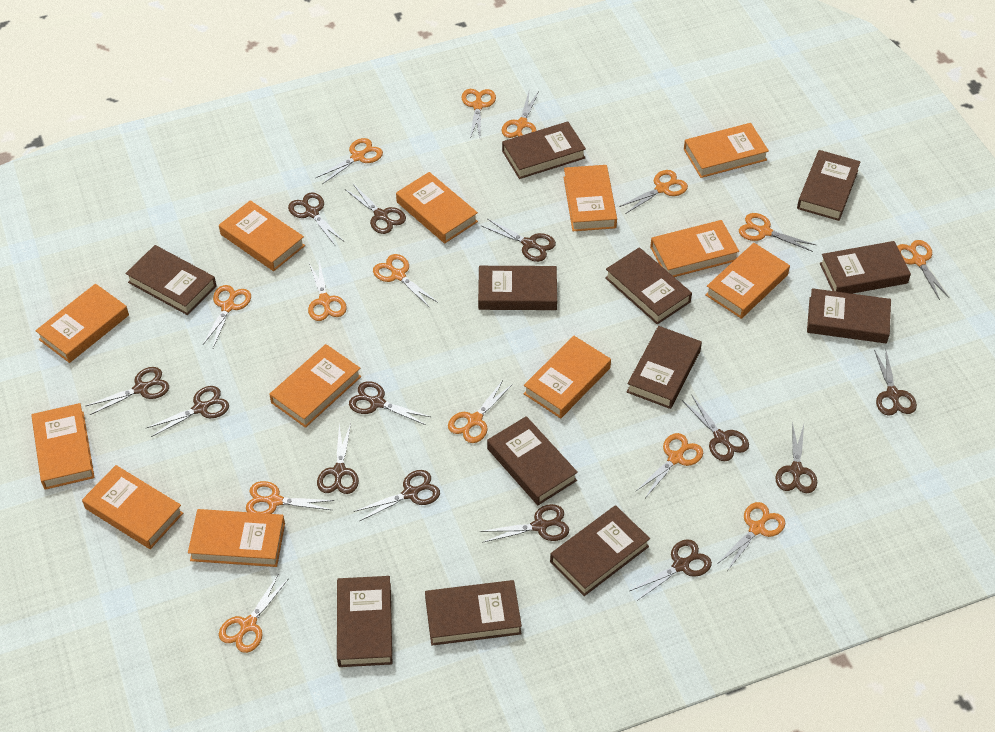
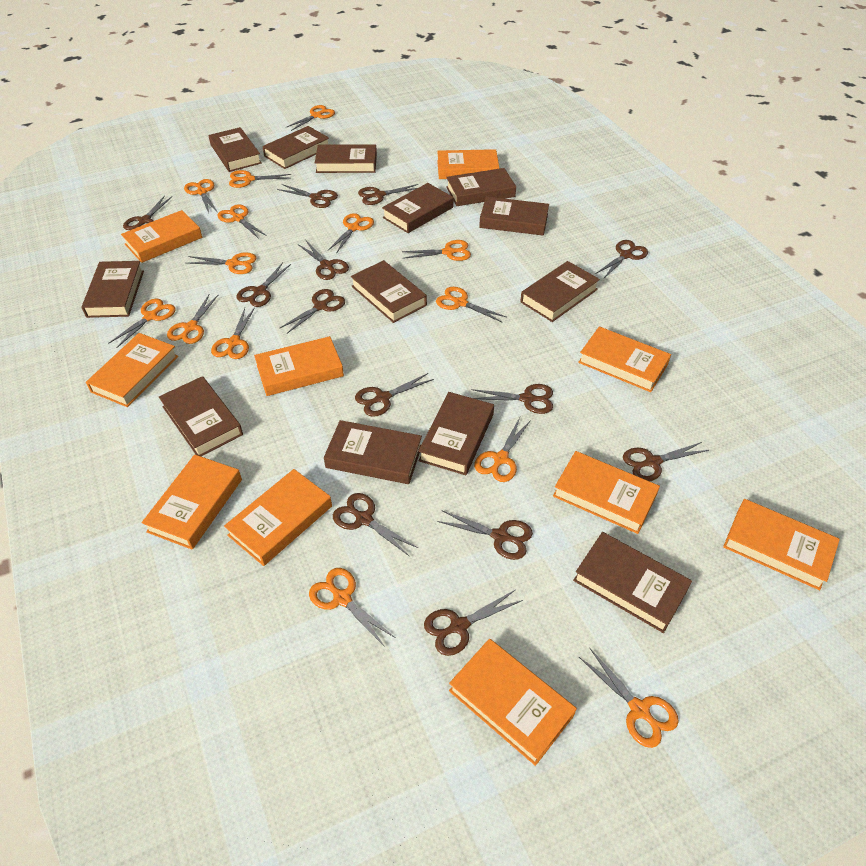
brown book: [125,245,216,315] [337,576,392,667] [425,580,522,646] [478,266,557,310] [487,416,578,505] [502,121,586,179] [550,505,650,596] [605,247,692,325] [627,326,702,409] [797,150,861,221] [807,288,891,343] [820,241,911,294] = 12 -> [81,261,144,318] [159,376,243,456] [209,127,262,172] [262,126,329,169] [315,144,377,173] [324,420,422,484] [351,260,427,323] [382,183,454,233] [418,392,494,475] [446,168,516,206] [479,197,549,236] [520,261,600,322] [573,532,692,633] = 13
orange book: [31,403,95,490] [35,284,129,363] [82,465,183,549] [188,509,285,567] [219,200,305,271] [269,344,361,428] [396,172,478,243] [523,336,611,418] [564,165,617,231] [650,220,739,277] [684,123,769,178] [705,243,790,319] = 12 -> [86,333,178,407] [121,210,202,263] [142,454,242,550] [224,469,332,566] [254,336,344,396] [437,149,499,179] [449,639,577,766] [553,451,660,534] [578,326,671,392] [723,499,840,590] = 10

